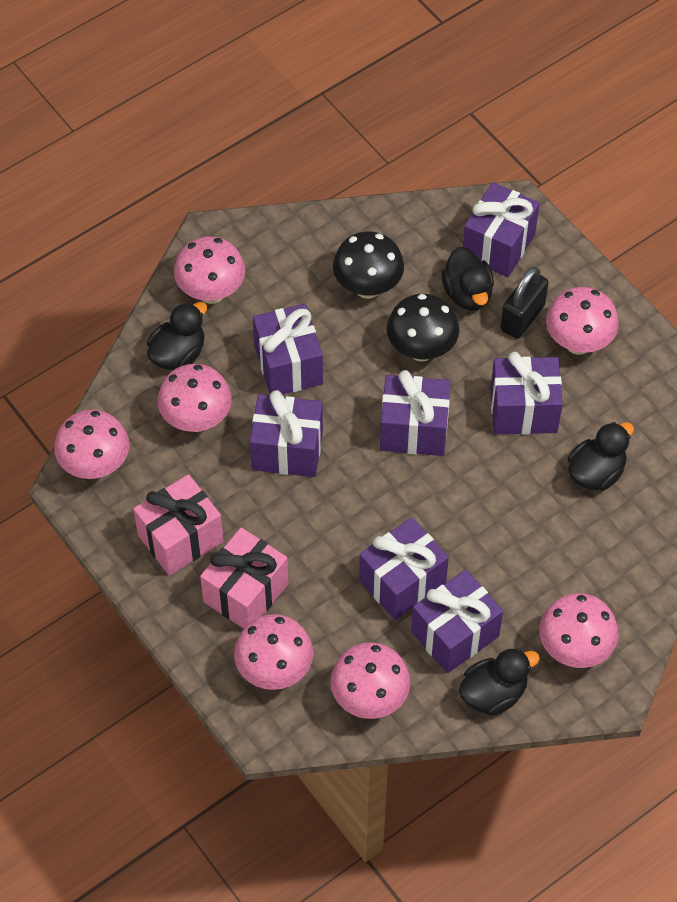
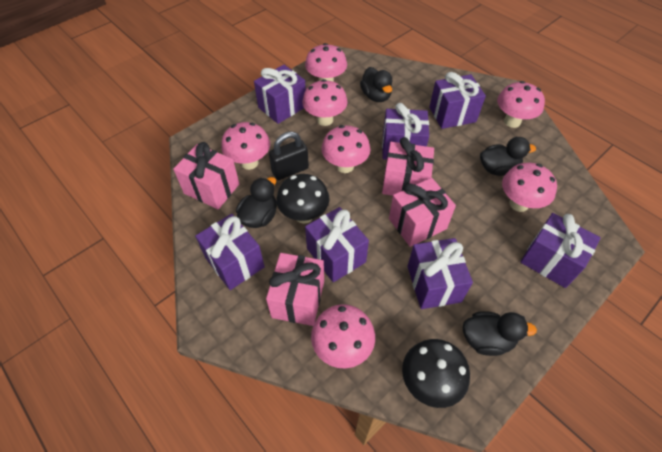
pink gift: [133,474,223,576] [200,527,289,629] = 2 -> [173,142,239,209] [266,253,324,326] [382,137,434,196] [389,178,456,247] = 4

